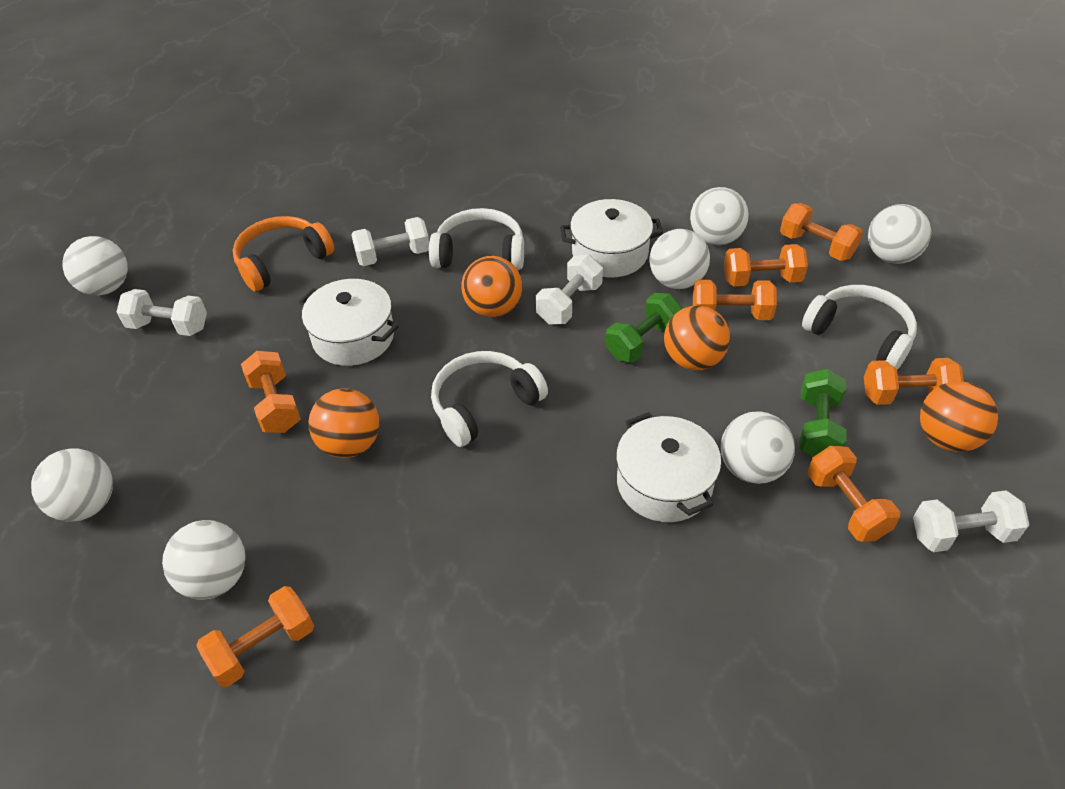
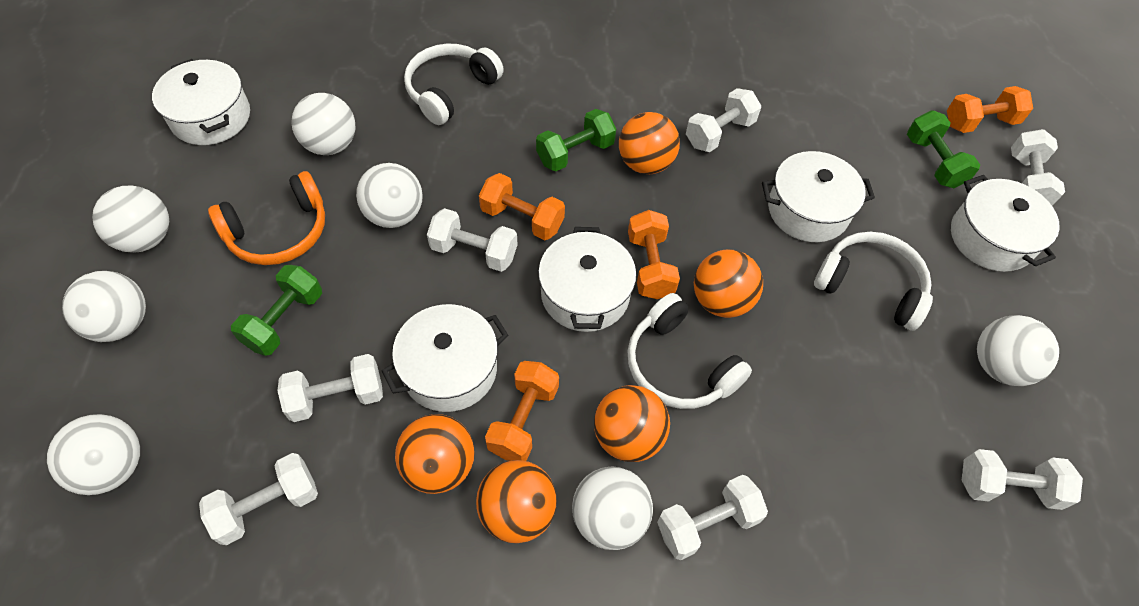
green dumbbell: [606,293,683,363] [799,369,847,457] = 2 -> [231,265,322,356] [536,109,616,171] [907,110,980,188] = 3
orange ball: [308,388,379,458] [461,256,522,317] [664,305,730,370] [920,381,998,452] = 4 -> [395,414,475,494] [476,460,557,543] [594,385,670,462] [619,112,680,174] [694,250,763,318] = 5
orange dumbbell: [196,586,314,687] [241,351,301,433] [693,280,777,320] [724,244,808,287] [780,203,863,261] [808,446,900,542] [864,358,964,405] = 7 -> [479,173,565,240] [485,361,559,461] [628,210,680,299] [947,86,1033,133] = 4
white dumbbell: [117,289,207,336] [351,217,429,266] [536,255,603,324] [913,490,1029,552] = 4 -> [199,453,318,545] [277,354,383,422] [427,208,518,272] [657,475,768,560] [686,88,761,152] [962,449,1083,510] [1011,129,1065,206] = 7
white pot: [299,279,399,366] [560,199,663,277] [616,412,721,522] = 3 -> [152,59,250,145] [382,304,508,412] [538,227,636,332] [762,151,875,242] [951,175,1060,272] = 5

